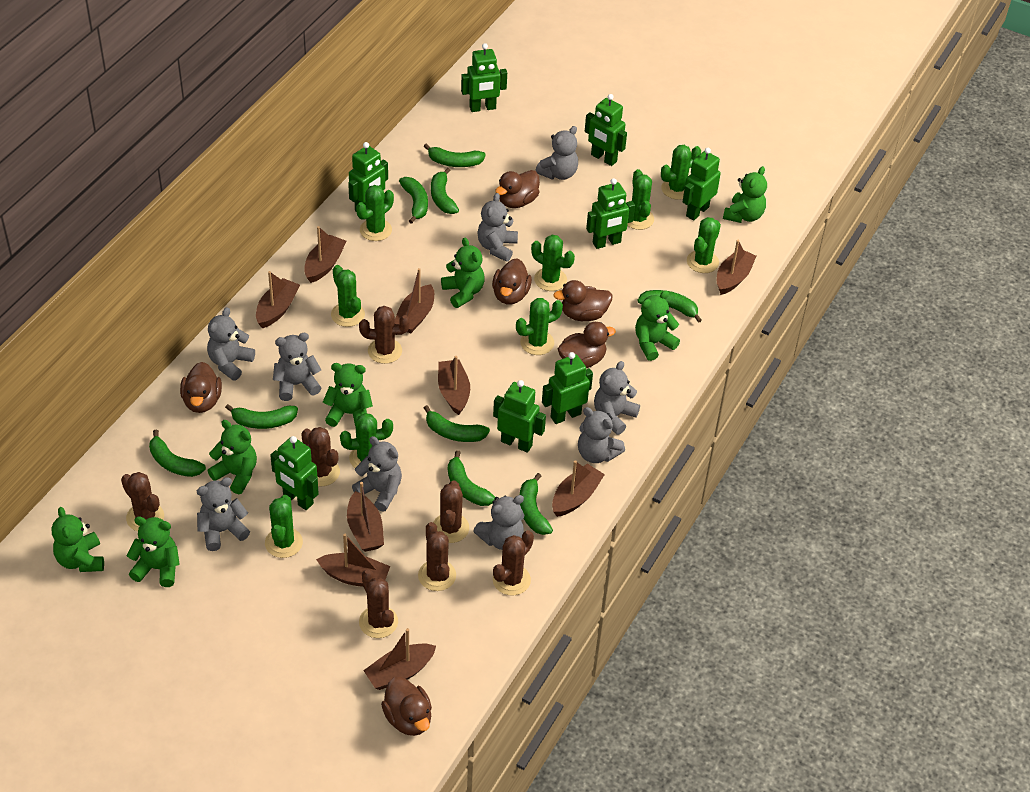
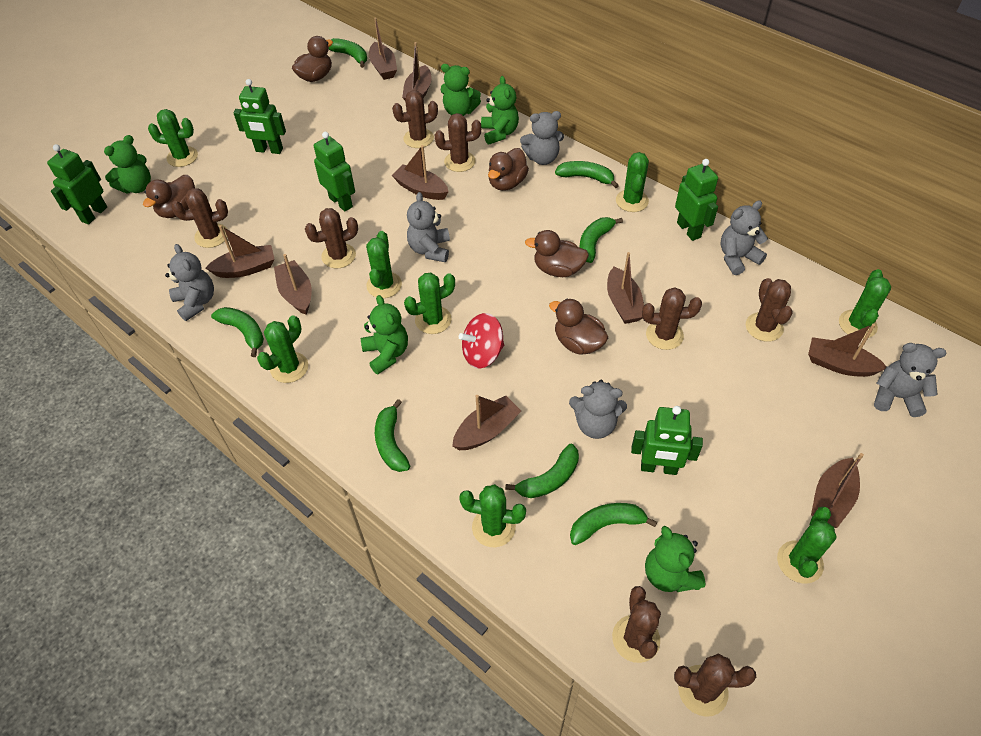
brown cactus: [121,472,164,531] [301,427,340,486] [359,306,410,364] [359,569,398,638] [418,522,456,591] [433,480,469,543] [493,530,534,596] = 7 -> [171,188,228,248] [305,208,358,268] [392,91,438,148] [435,113,481,172] [612,586,661,663] [642,287,702,350] [674,654,756,717] [746,278,792,342] = 8
brown duck: [180,362,222,413] [381,677,432,736] [492,258,532,305] [495,170,540,208] [553,280,613,321] [558,322,616,368] = 6 -> [143,175,195,218] [292,36,333,82] [488,148,529,191] [525,230,589,277] [549,299,608,354] = 5
green banana: [149,430,206,477] [225,404,298,429] [399,177,428,224] [424,144,486,167] [424,405,490,442] [431,168,459,214] [448,450,495,506] [520,473,553,535] [637,290,702,323] = 9 -> [211,307,264,357] [329,38,367,68] [375,399,410,472] [505,444,579,498] [555,161,619,188] [570,503,657,545] [579,217,623,263] = 7
green cactus: [265,495,303,558] [331,265,365,327] [340,413,393,468] [356,185,394,241] [516,298,563,355] [531,235,575,291] [627,169,654,230] [661,145,701,200] [687,217,721,273] = 9 -> [148,109,198,167] [257,315,308,383] [366,231,402,298] [404,273,455,334] [459,484,526,547] [616,152,649,212] [777,507,837,583] [839,269,891,339] = 8
green robot: [270,436,319,510] [348,142,388,212] [461,43,507,112] [493,380,546,453] [542,352,593,424] [585,94,627,166] [586,178,635,249] [683,148,721,220] = 8 -> [47,144,107,224] [233,79,286,154] [314,132,355,211] [631,406,703,475] [675,159,718,241] = 5
green teddy bear: [52,507,104,572] [126,516,180,587] [208,420,257,494] [323,363,373,427] [441,238,485,308] [635,290,680,361] [723,166,767,223] = 7 -> [104,135,151,193] [361,295,408,374] [441,64,481,116] [481,76,519,145] [645,526,705,592] = 5
grey teddy bear: [197,477,250,551] [207,307,255,381] [273,333,321,401] [352,436,402,512] [473,495,525,550] [477,193,518,262] [535,126,578,180] [578,407,625,463] [594,361,640,435] = 9 -> [165,244,214,321] [407,192,450,262] [520,111,564,165] [569,380,627,439] [720,200,768,275] [874,343,946,417] = 6
red spinning top: none = 0 -> [459,313,504,369] = 1

